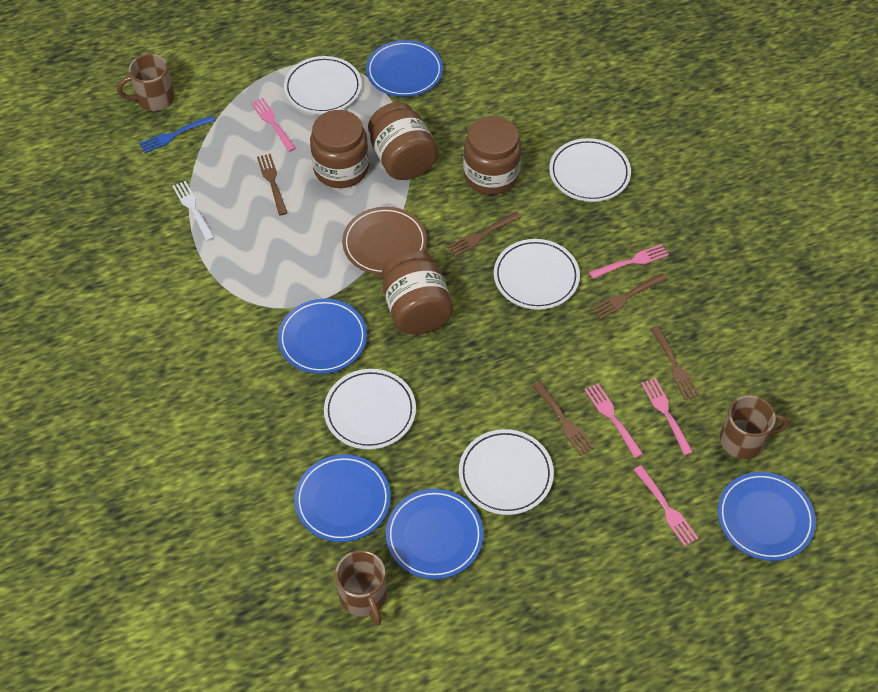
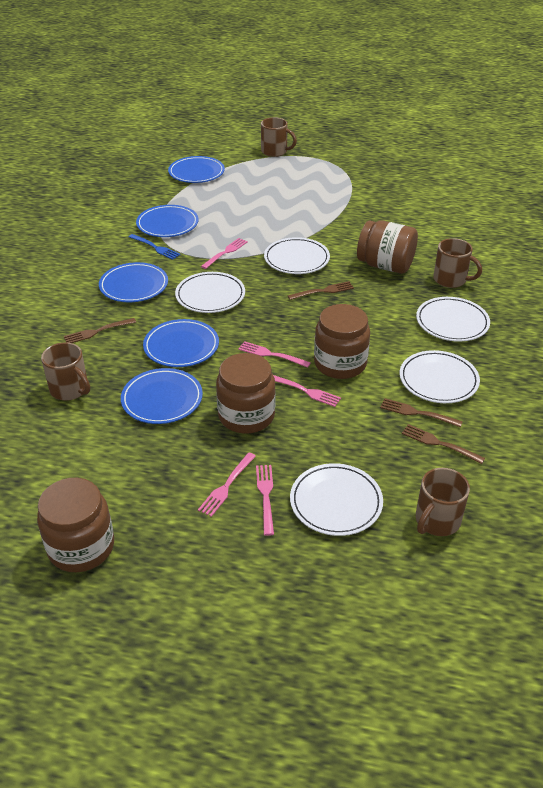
brown fork: [257,154,287,216] [447,212,521,257] [533,382,594,456] [591,273,667,320] [650,326,700,401] = 5 -> [64,318,136,343] [288,281,354,300] [380,398,463,427] [402,424,485,464] = 4
brown mug: [117,54,175,111] [335,550,387,625] [720,395,789,459] = 3 -> [41,342,90,401] [261,117,297,157] [416,468,470,536] [433,238,482,288] = 4
brown plate: [342,207,427,275] = 1 -> none = 0
white fork: [172,181,215,241] = 1 -> none = 0

